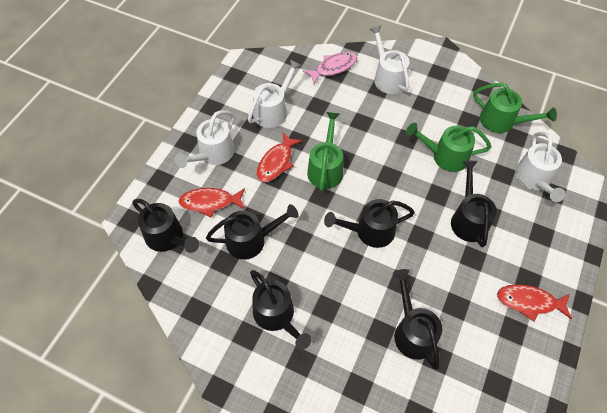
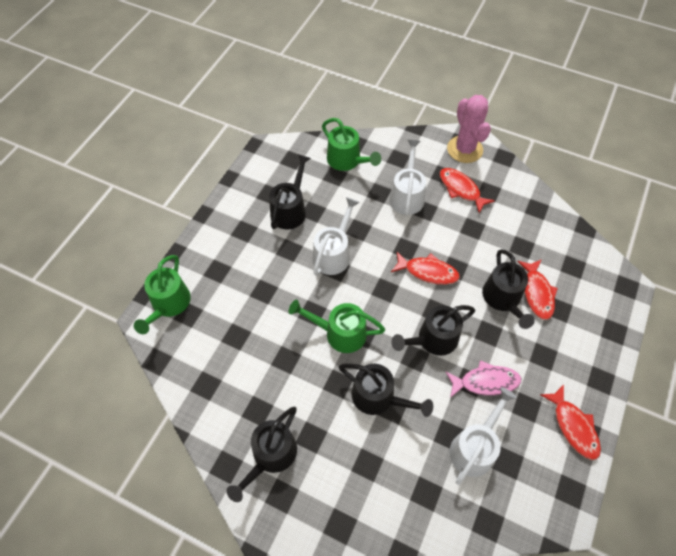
black watering can: [132,199,199,253] [206,204,299,260] [250,270,311,350] [324,199,415,248] [393,269,442,370] [451,161,497,247] = 6 -> [226,406,297,502] [269,154,311,229] [339,364,433,417] [391,305,475,356] [482,249,535,329] = 5
pink cactus: none = 0 -> [447,95,491,163] = 1
red fish: [179,188,245,217] [257,132,302,182] [497,284,572,321] = 3 -> [391,252,460,285] [440,168,495,213] [517,259,558,320] [540,384,601,460] = 4
white watering can: [175,110,235,168] [248,60,302,128] [369,25,410,94] [515,132,566,202] = 4 -> [313,197,360,276] [389,140,426,216] [449,388,517,485] = 3

